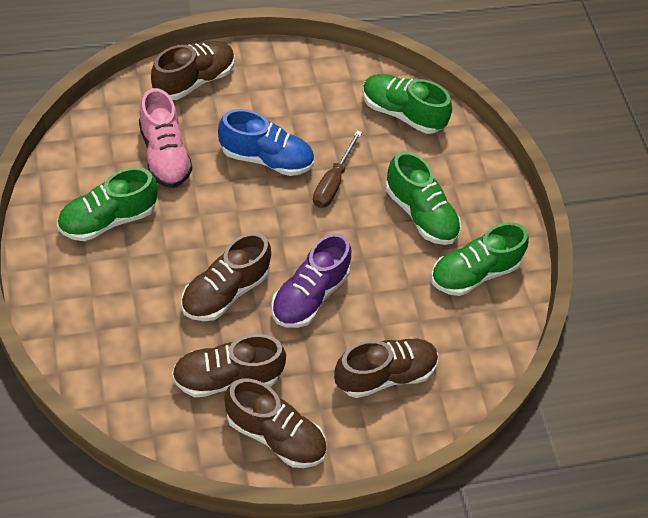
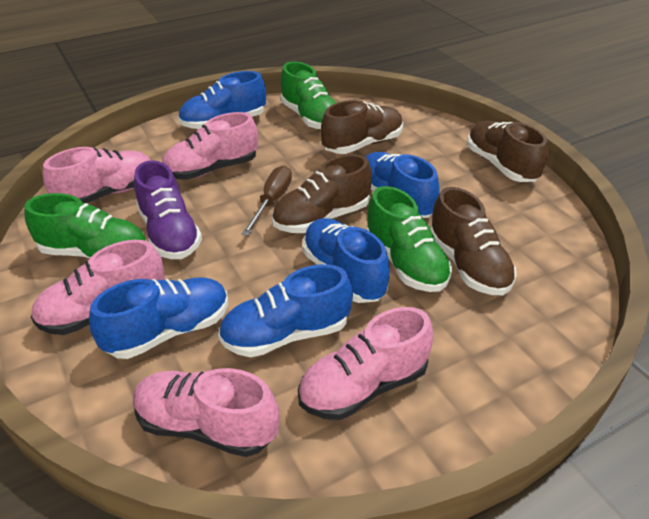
blue shoe: [218,109,314,176] = 1 -> [89,277,228,359] [178,71,266,129] [218,264,353,357] [302,218,390,303] [366,152,440,218] = 5
brown shoe: [151,41,235,100] [172,334,286,397] [181,233,271,321] [224,379,327,468] [334,338,438,398] = 5 -> [272,154,372,233] [321,100,403,154] [430,187,516,295] [467,121,548,182] = 4
green shoe: [57,167,158,241] [362,74,452,134] [386,151,461,245] [431,222,529,296] = 4 -> [24,193,147,258] [280,62,336,130] [366,186,452,292] = 3
pink shoe: [139,88,192,188] = 1 -> [31,240,165,335] [43,147,151,203] [133,368,280,457] [162,112,258,180] [298,307,433,420] = 5

